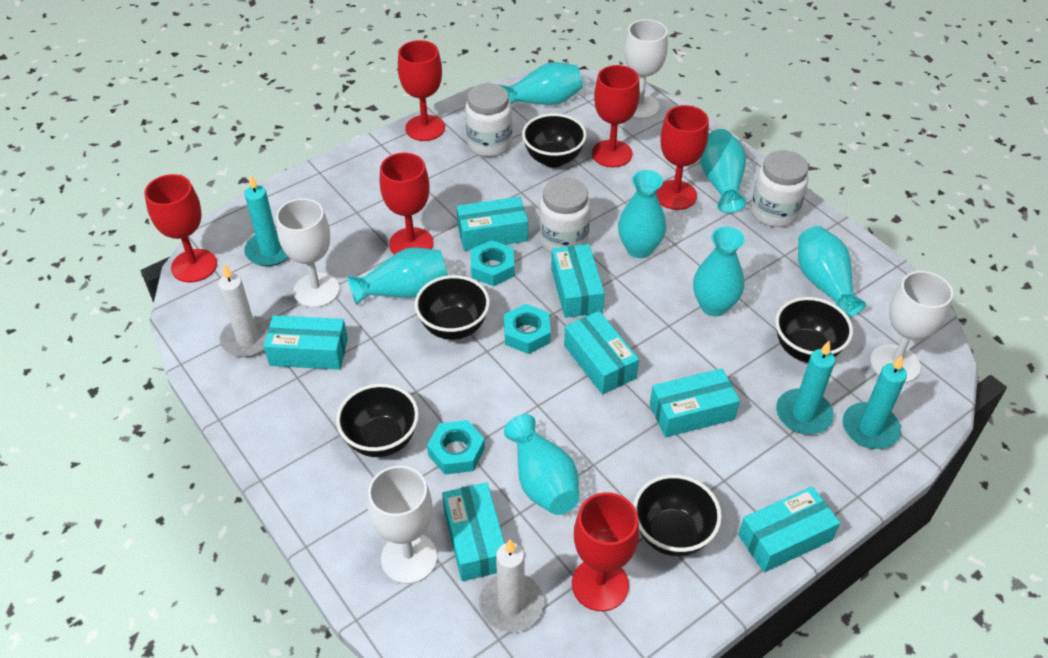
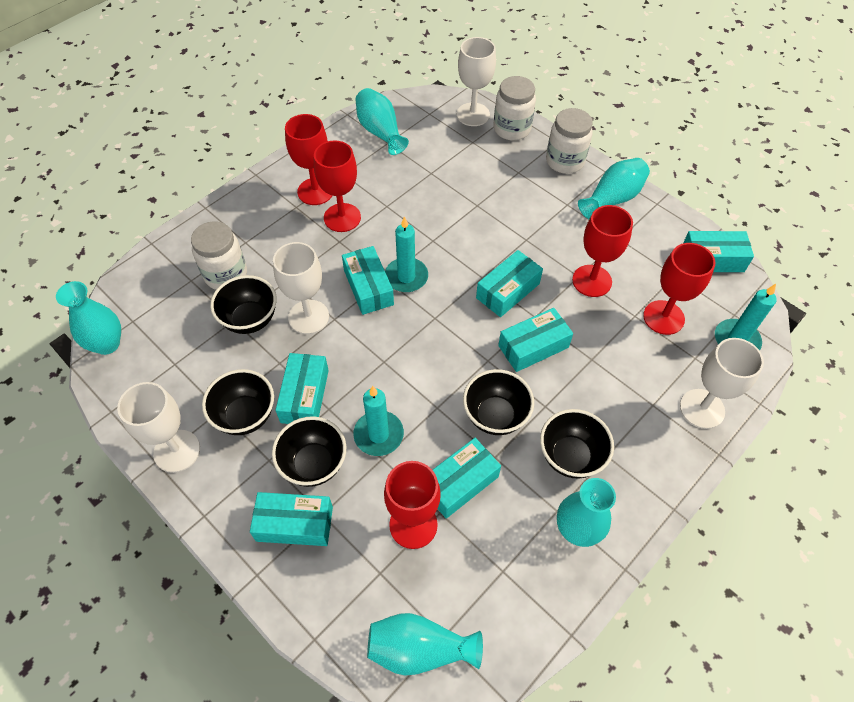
red goblet: [144,174,217,283] [380,153,434,254] [398,40,445,141] [572,492,639,611] [592,65,640,167] [656,105,709,210] = 6 -> [285,114,332,205] [314,140,361,232] [384,461,441,549] [572,205,633,297] [643,243,715,335] = 5
turquoise nut: [427,420,485,475] [471,240,515,286] [504,304,551,354] = 3 -> none = 0
turquoise vase: [348,247,448,305] [499,62,583,105] [504,414,579,515] [618,170,666,258] [693,227,745,317] [701,129,746,213] [798,226,866,318] = 7 -> [56,281,121,355] [355,88,409,155] [367,613,483,676] [557,478,616,547] [578,158,650,219] = 5
white candle: [218,264,270,357] [479,539,544,632] = 2 -> none = 0

